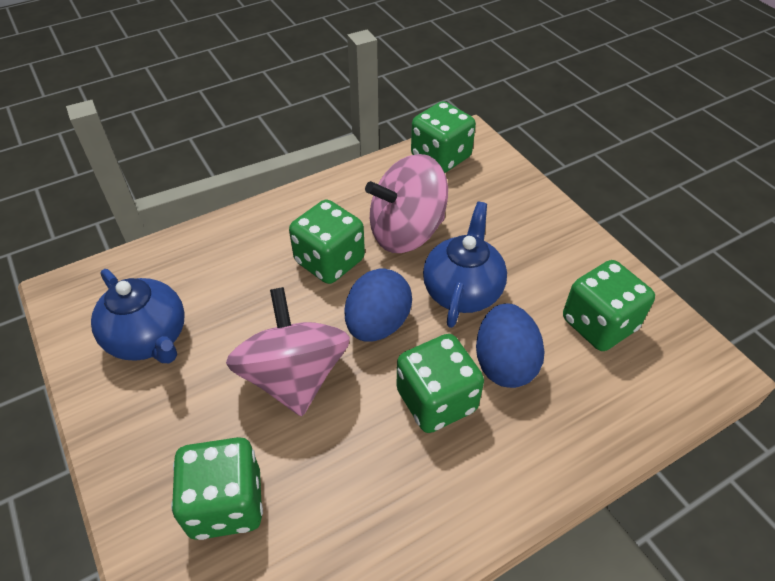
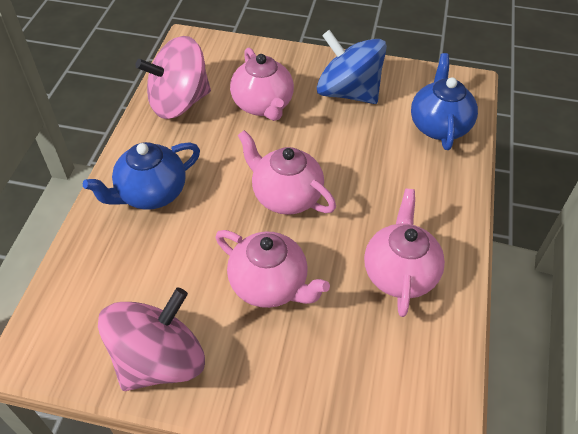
blue egg: [345,269,412,342] [476,303,545,388] = 2 -> none = 0
blue spinning top: none = 0 -> [317,30,387,104] = 1
green dice: [171,437,263,540] [289,199,365,284] [396,334,484,433] [411,101,476,173] [563,260,655,351] = 5 -> none = 0
pink teapot: none = 0 -> [216,230,330,308] [230,48,294,121] [238,130,336,215] [364,189,445,317] = 4

